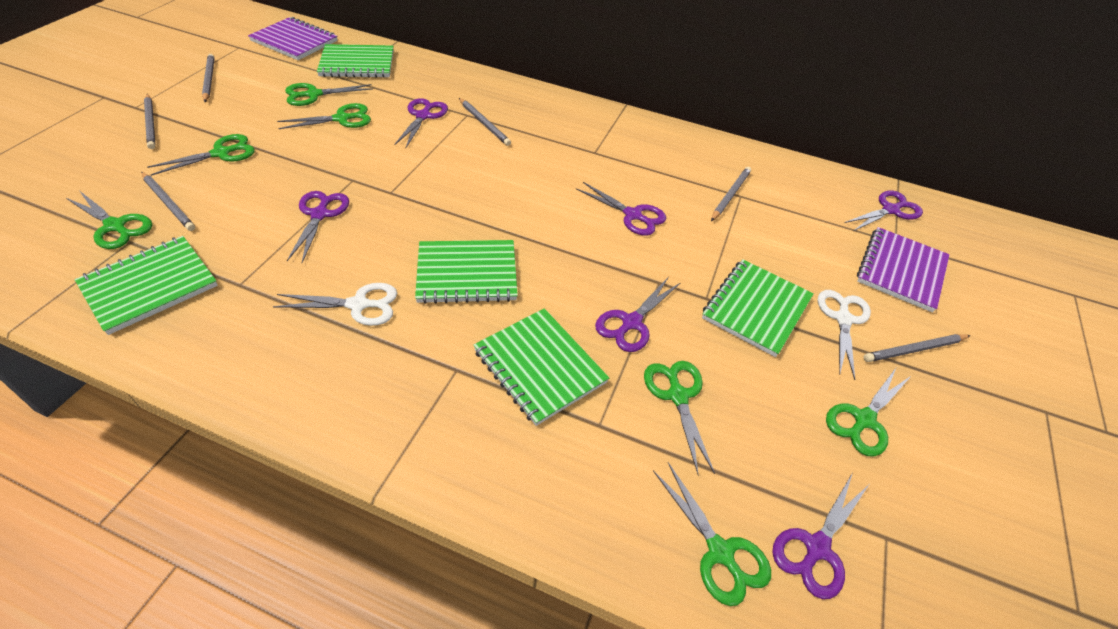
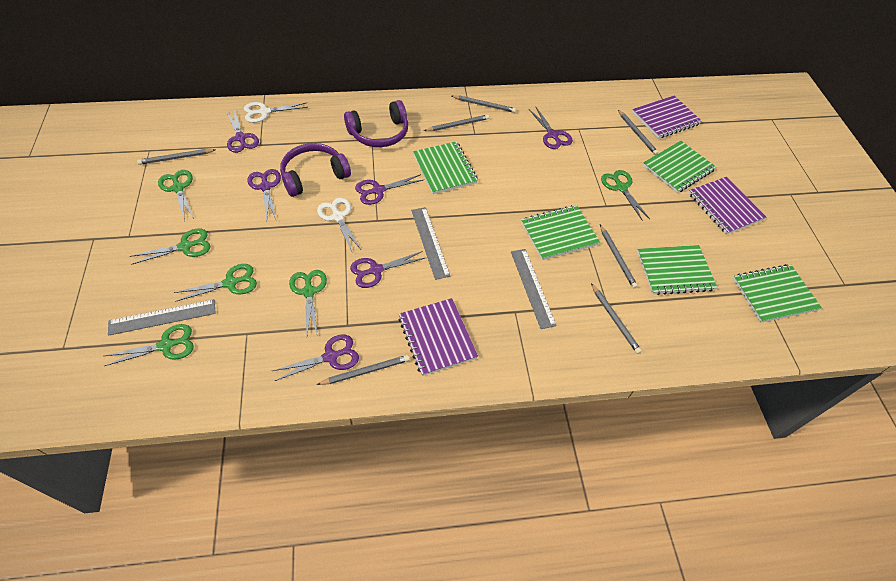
green scissors: [66,191,152,249] [147,134,255,176] [277,103,371,129] [285,83,373,106] [644,361,715,474] [653,462,771,606] [826,368,911,457] = 7 -> [104,324,194,366] [130,228,211,265] [158,170,194,222] [174,264,257,302] [289,270,327,336] [601,170,650,221] = 6
grey pencil: [141,172,195,231] [144,94,156,149] [202,54,215,102] [459,98,511,146] [711,167,751,221] [864,334,971,362] = 6 -> [137,149,215,165] [317,355,410,385] [424,114,489,131] [452,95,516,113] [591,283,642,354] [600,225,638,289] [618,110,658,155] = 7
grey ruler: none = 0 -> [108,299,216,336] [411,207,450,280] [511,249,557,329] = 3
purple headphones: none = 0 -> [280,143,351,197] [344,100,408,147] = 2
purple notebook: [248,17,338,60] [857,227,950,313] = 2 -> [398,298,478,376] [632,95,702,139] [688,177,766,235] = 3

